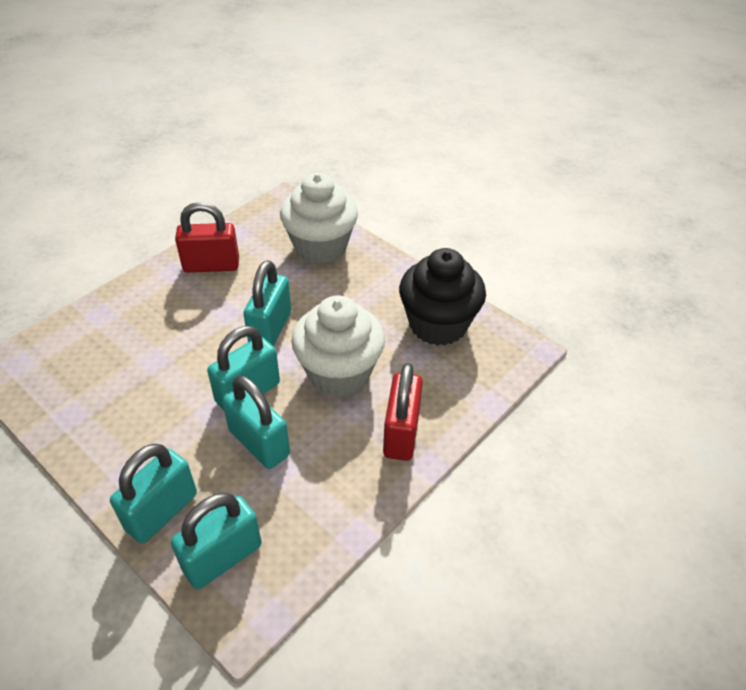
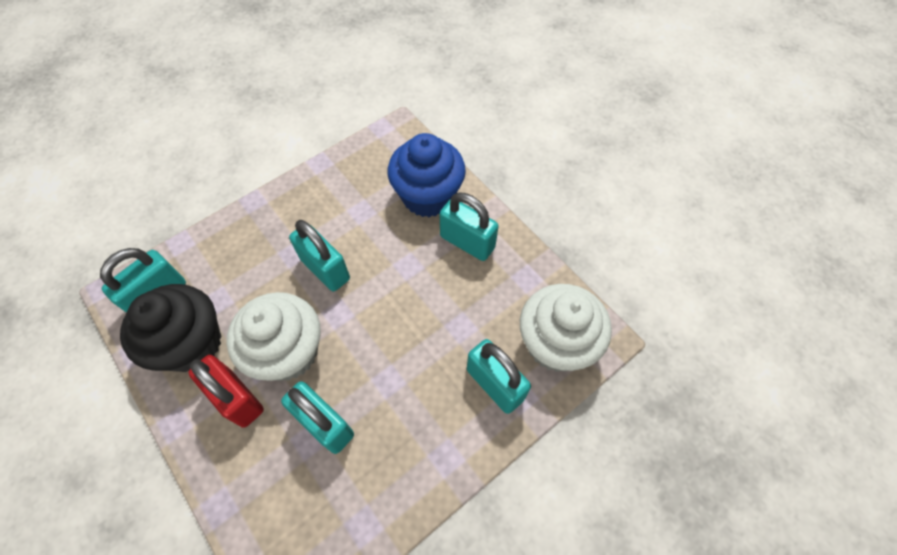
blue cupcake: none = 0 -> [388,133,466,217] = 1
red padlock: [175,202,239,273] [383,363,423,461] = 2 -> [188,355,264,428] = 1

